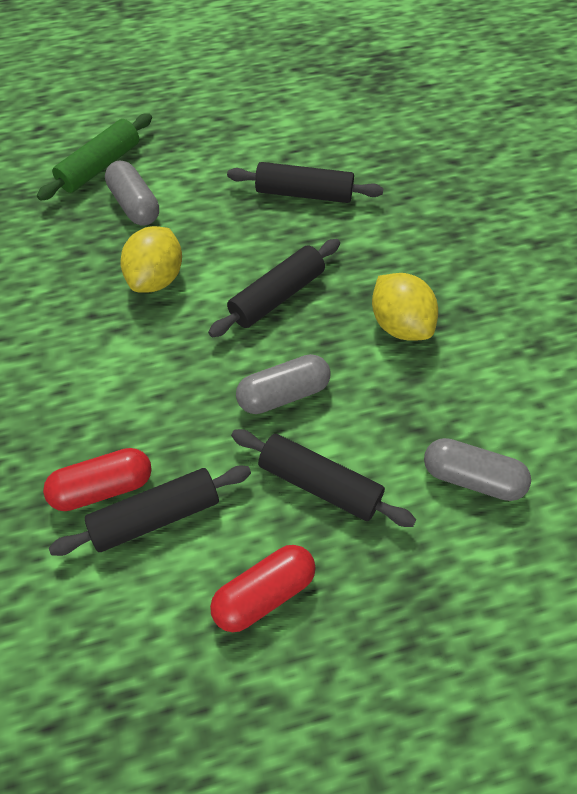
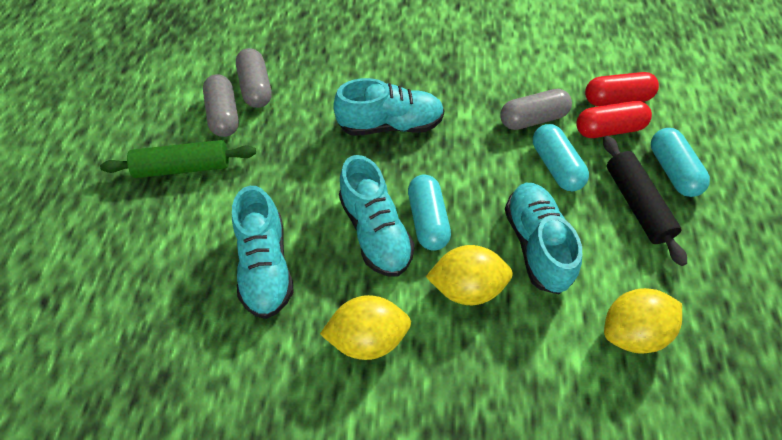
black rolling pin: [49,466,251,556] [208,239,340,337] [227,162,383,203] [231,429,416,527] = 4 -> [603,136,687,266] = 1
turquoise capsule: none = 0 -> [408,175,451,251] [533,124,589,191] [651,128,710,197] = 3
turquoise shoe: none = 0 -> [232,186,294,319] [333,78,445,136] [339,155,415,277] [505,183,582,294] = 4
yellow lemon: [120,226,182,293] [372,273,438,341] = 2 -> [320,295,411,360] [426,245,513,305] [604,288,682,354] = 3

